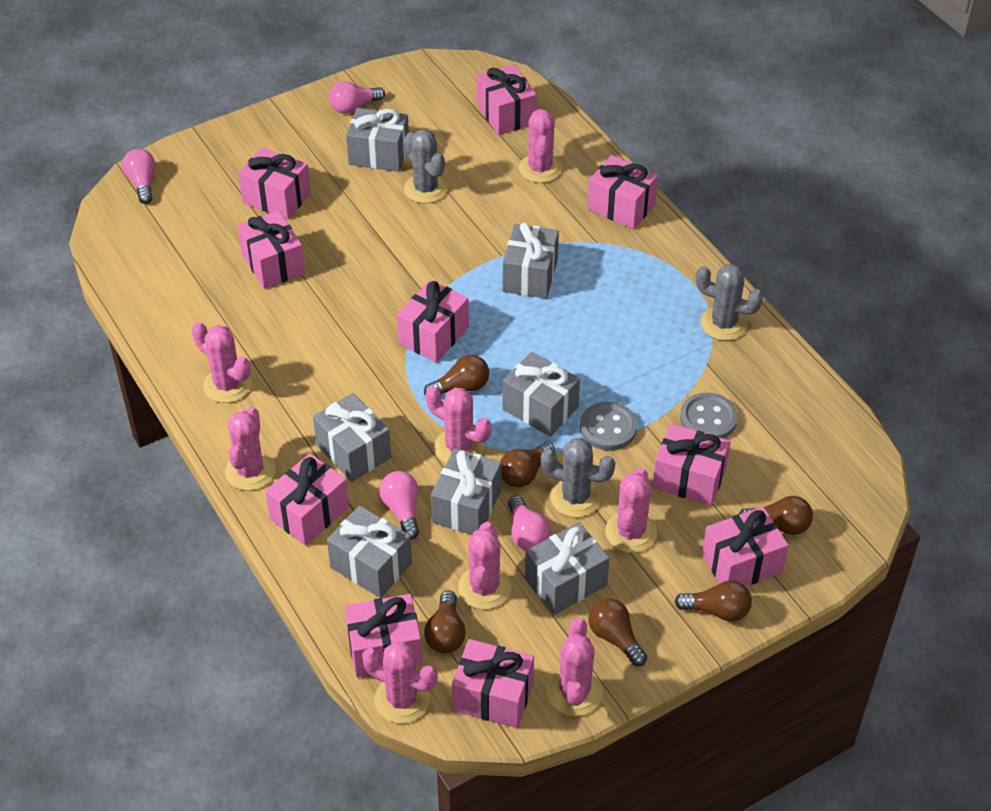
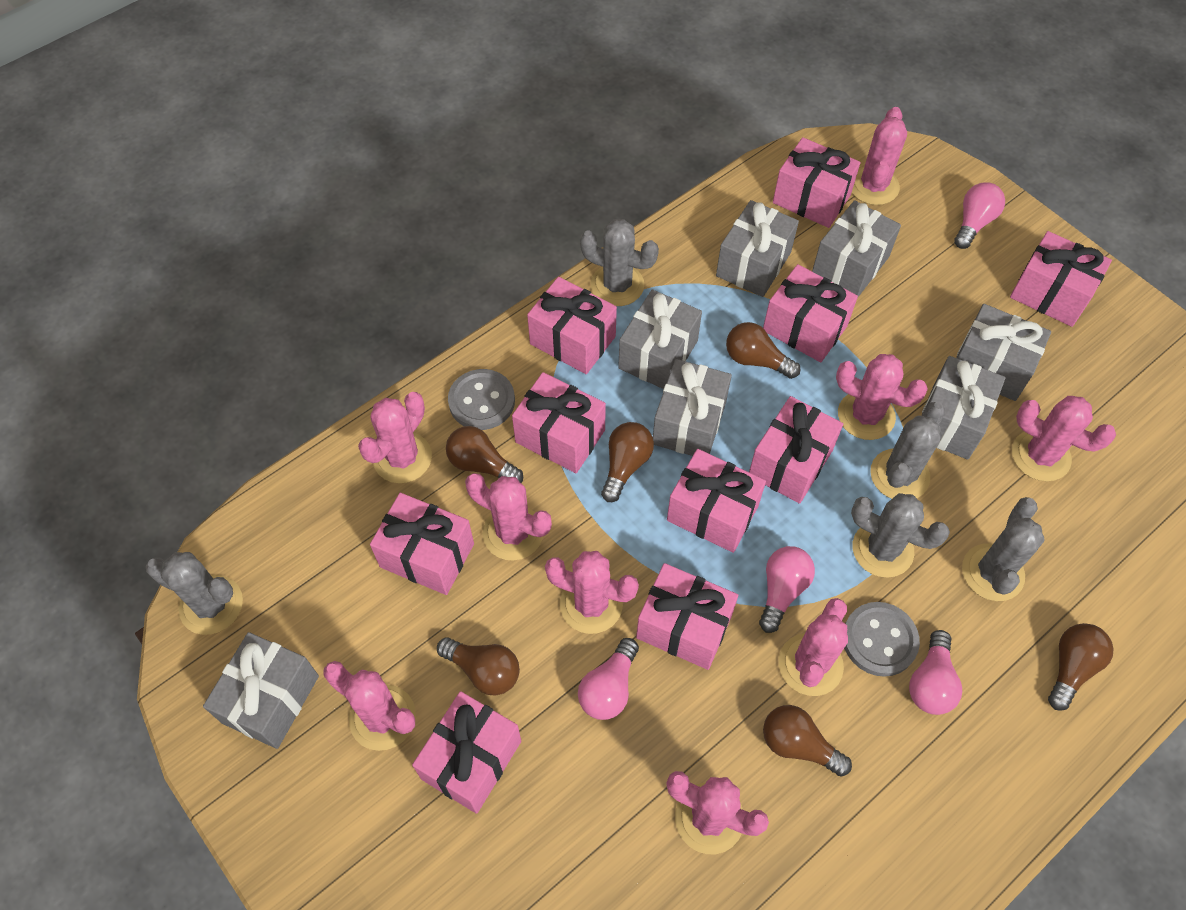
grey cactus: [404,129,448,203] [541,438,615,518] [696,264,763,341] = 3 -> [146,552,243,635] [580,219,659,306] [851,493,950,578] [870,402,945,499] [962,497,1045,601] = 5
pink cactus: [192,322,252,403] [225,407,276,490] [362,642,438,723] [426,386,491,463] [458,522,511,609] [519,109,562,183] [547,618,603,716] [605,468,657,553] = 8 -> [323,661,416,751] [358,392,432,484] [465,473,552,561] [545,551,639,634] [666,771,769,854] [779,598,848,696] [836,354,928,440] [852,107,907,205] [1012,396,1116,481] = 9

